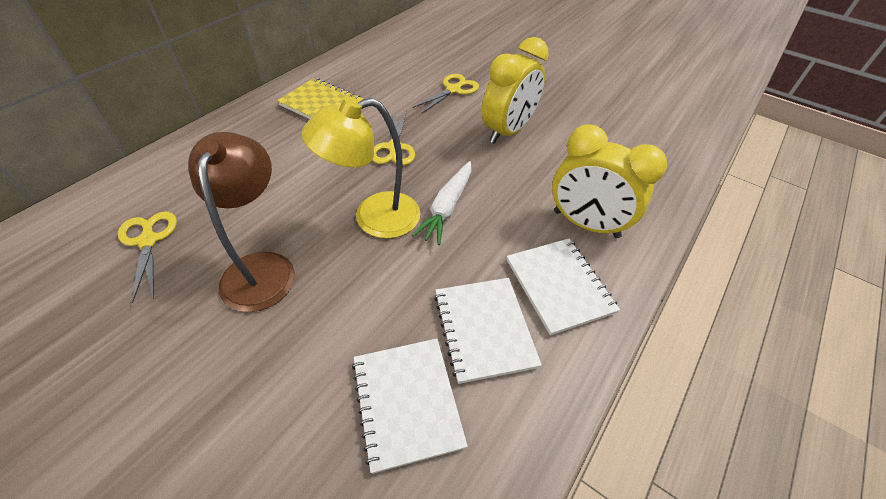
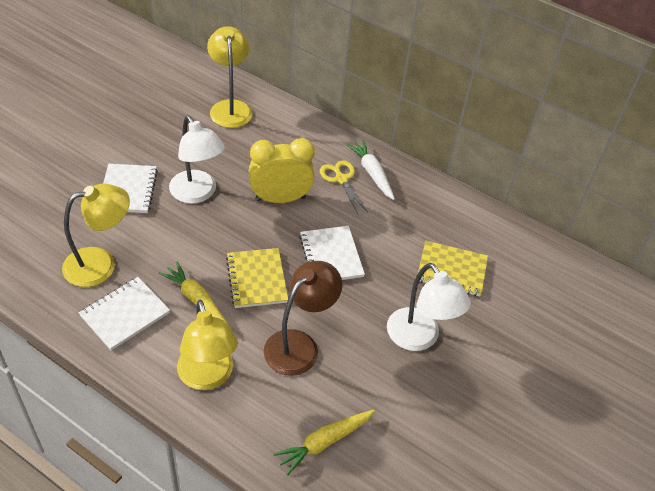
white lamp: none = 0 -> [169,115,225,204] [387,263,471,351] = 2
yellow carrot: none = 0 -> [159,262,230,327] [274,410,375,476] = 2
yellow clock: [482,37,549,144] [552,124,667,238] = 2 -> [249,138,315,203] = 1
yellow lamp: [302,97,420,238] = 1 -> [62,184,130,287] [177,300,238,390] [207,26,253,128] = 3
yellow notebook: [277,78,363,119] = 1 -> [226,248,288,308] [418,241,488,296] = 2
yellow scissors: [118,211,177,303] [372,111,415,165] [412,74,479,114] = 3 -> [320,160,368,214] = 1

